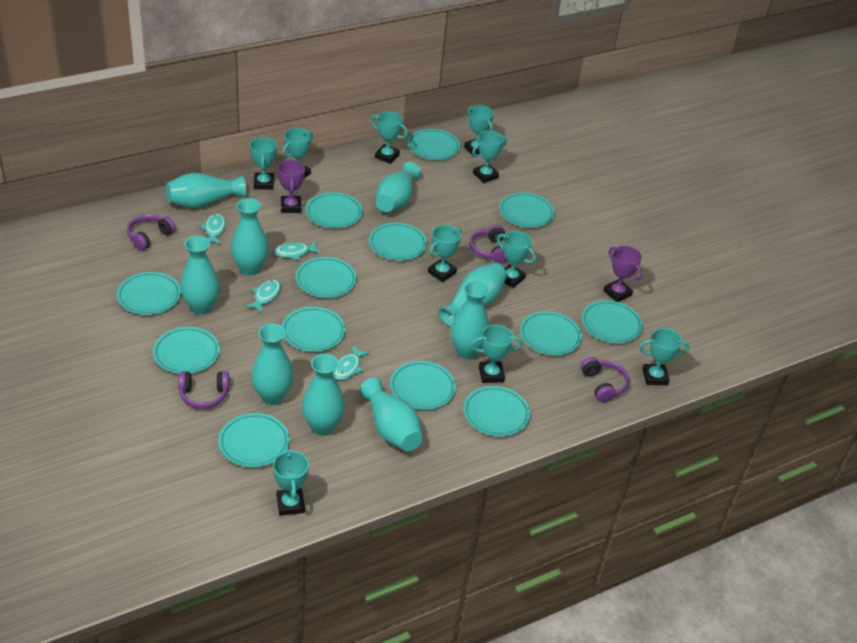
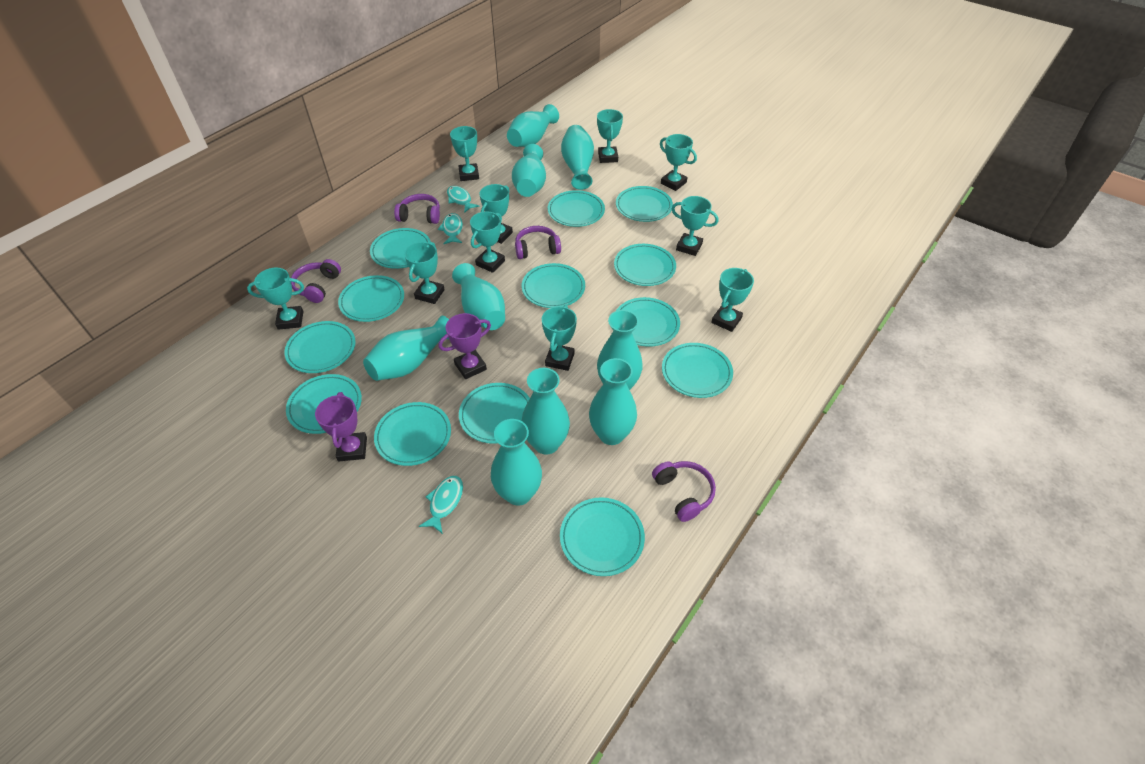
turquoise fish: [200,213,226,244] [245,279,281,313] [274,241,321,260] [333,345,370,380] = 4 -> [419,476,463,534] [438,213,463,244] [447,186,480,213] = 3

